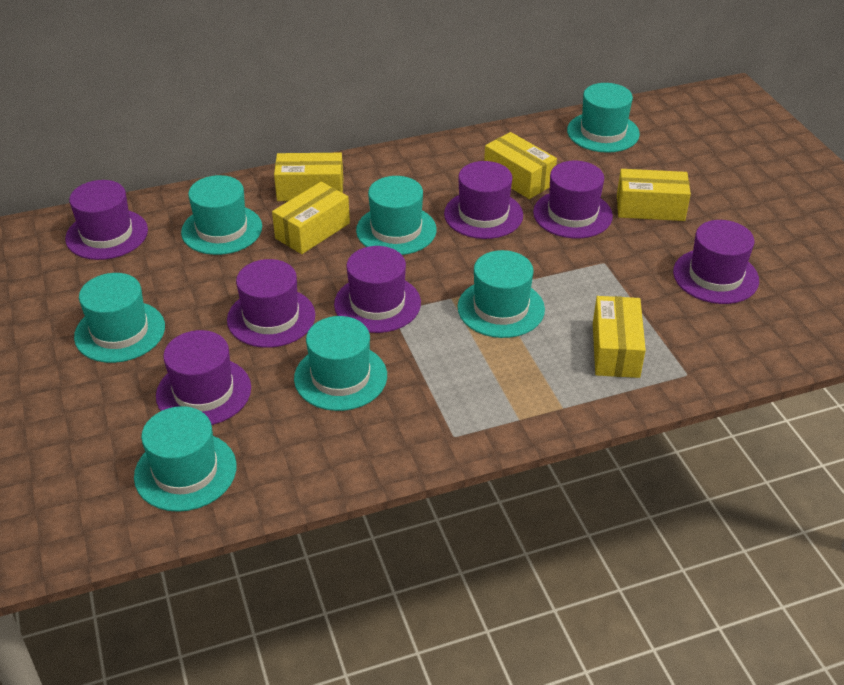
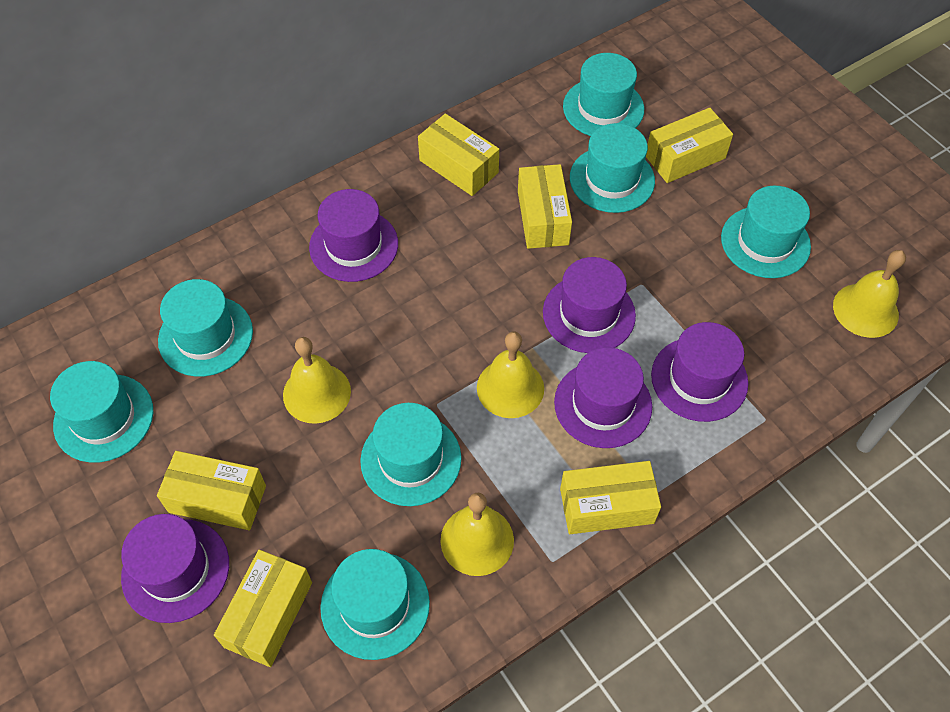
purple hat: [65,180,148,260] [156,330,251,425] [227,259,315,348] [334,246,421,333] [444,161,523,239] [533,161,613,238] [673,220,759,304] = 7 -> [121,514,229,623] [309,189,398,282] [543,257,636,353] [554,347,652,448] [651,322,748,422] = 5
yellow bell: none = 0 -> [283,337,351,424] [441,493,514,576] [477,332,544,418] [833,250,906,338] = 4
yellow box: [272,182,350,254] [274,153,343,201] [484,132,557,199] [593,296,646,378] [617,169,691,221] = 5 -> [157,451,266,530] [214,550,312,667] [418,114,499,196] [518,164,572,249] [560,461,661,534] [646,108,733,183] = 6

